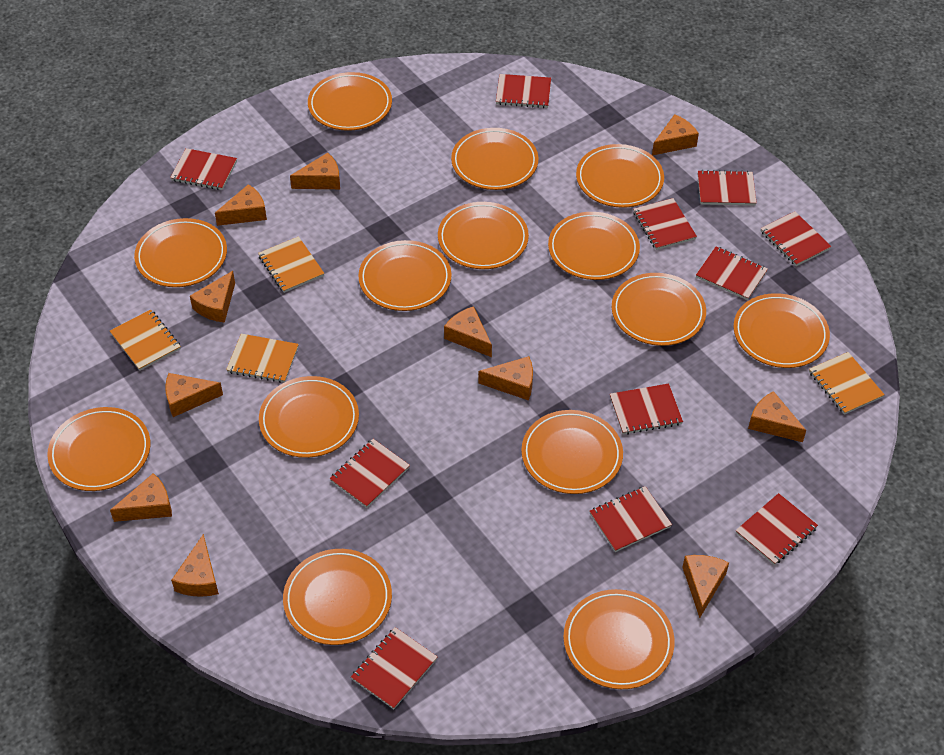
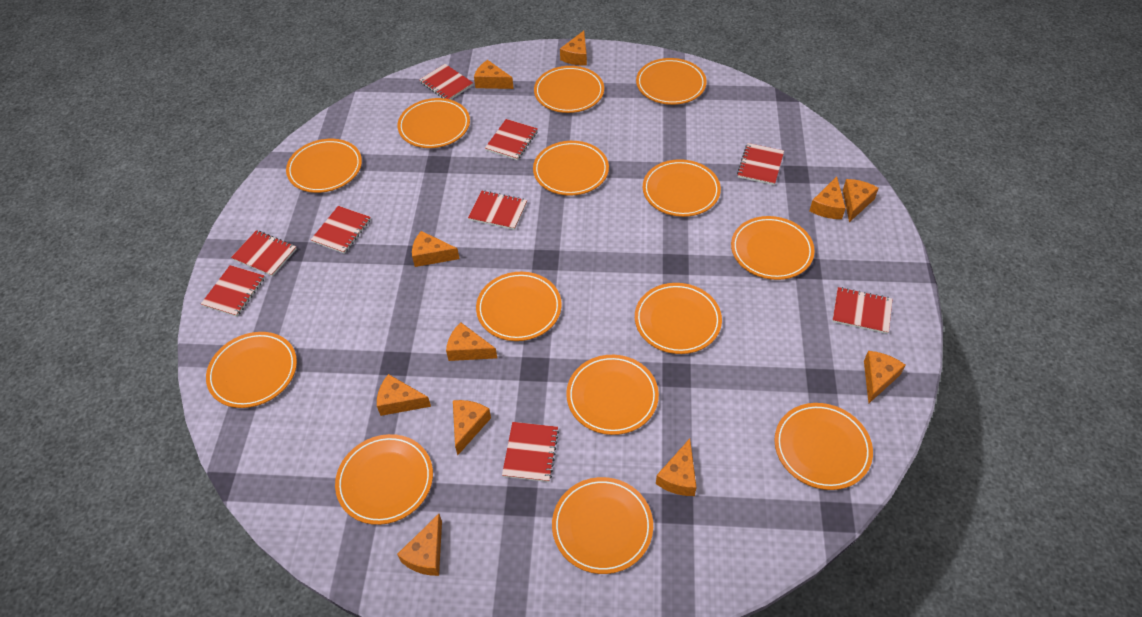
orange notebook: [110,309,181,371] [226,334,299,383] [258,236,324,293] [809,352,885,415] = 4 -> none = 0
red notebook: [170,148,237,190] [330,439,410,508] [351,627,438,709] [496,74,551,108] [589,486,672,552] [610,383,683,434] [633,198,697,250] [696,246,768,300] [698,170,757,205] [736,493,818,565] [760,211,832,266] = 11 -> [201,265,265,317] [231,230,297,276] [311,206,371,254] [419,64,473,100] [468,190,527,230] [485,119,538,160] [502,422,559,482] [737,143,784,185] [832,287,893,334] = 9

